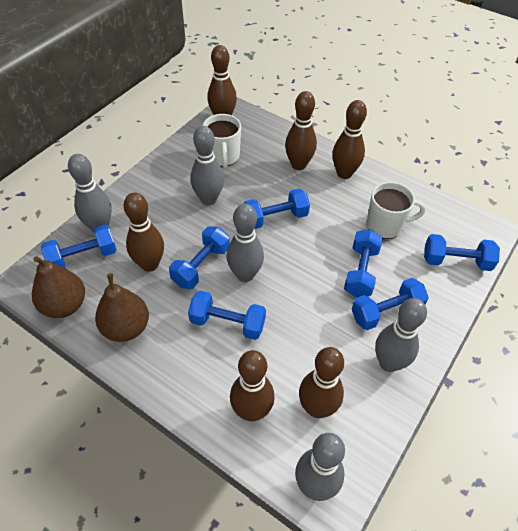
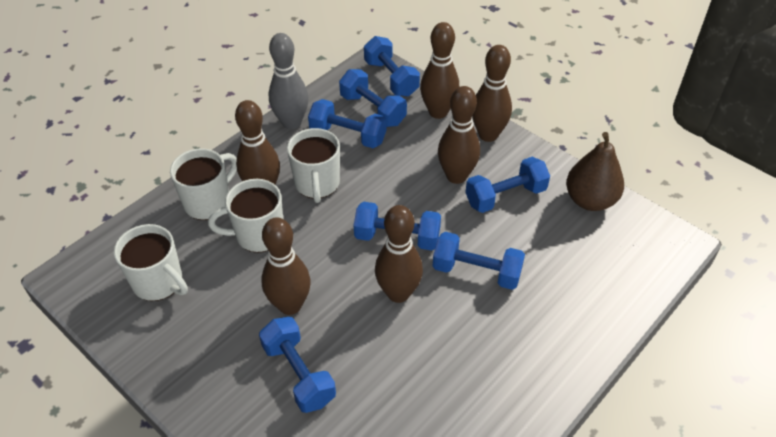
brown pear: [32,256,85,318] [95,273,149,342] = 2 -> [566,132,624,211] = 1
grey bowling pin: [68,154,112,232] [190,126,224,205] [227,204,264,282] [295,433,345,501] [375,298,427,372] = 5 -> [268,33,309,130] = 1
white mug: [203,114,241,168] [367,182,426,239] = 2 -> [114,224,188,301] [170,148,237,220] [208,179,283,253] [287,128,340,203] = 4

